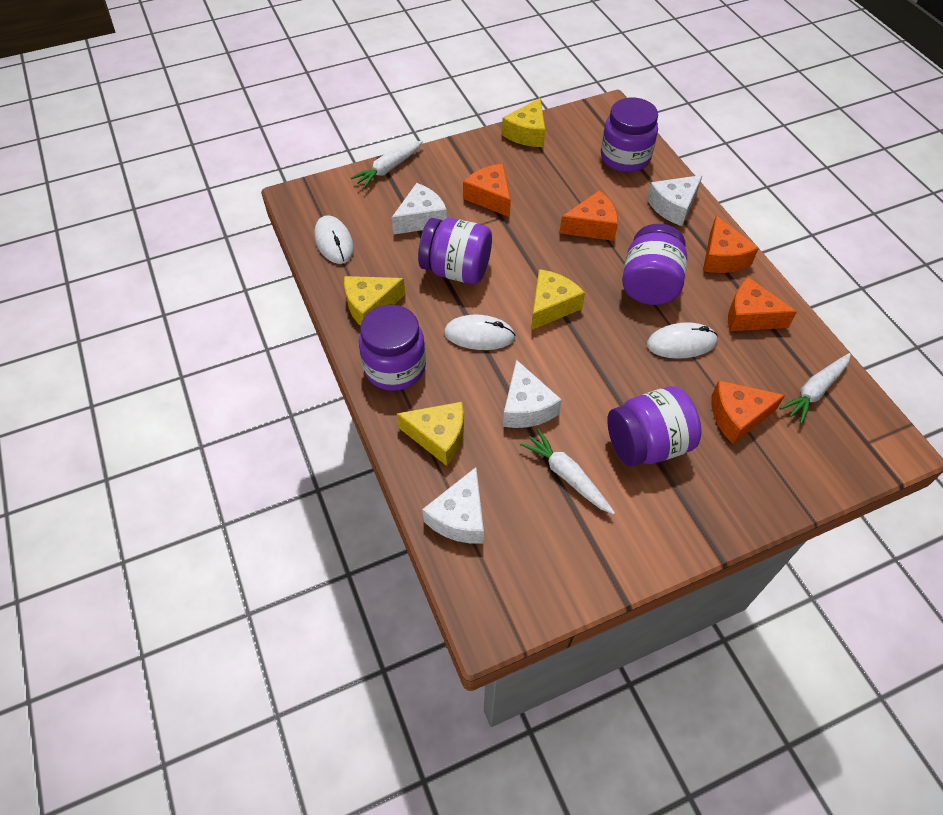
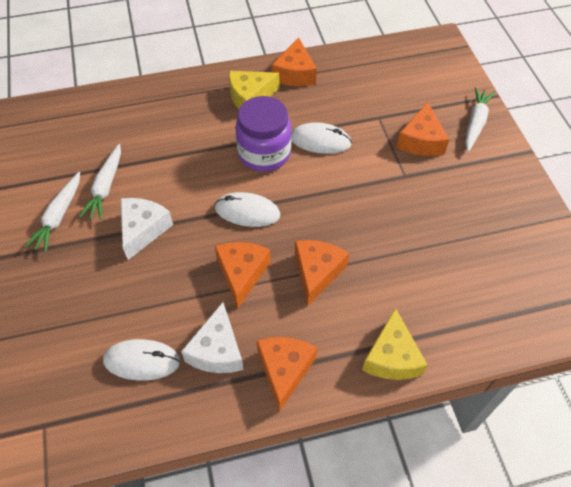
purple jar: [359,305,426,391] [418,218,492,284] [601,98,658,172] [607,386,701,466] [622,224,687,305] = 5 -> [235,96,292,172] = 1
white cheese: [391,183,447,235] [422,467,484,543] [503,360,562,428] [647,175,703,226] = 4 -> [120,198,173,260] [181,302,244,373] = 2
yellow cheese: [344,276,405,326] [397,402,464,466] [502,98,545,147] [531,269,585,330] = 4 -> [229,71,280,109] [362,308,427,380] = 2

